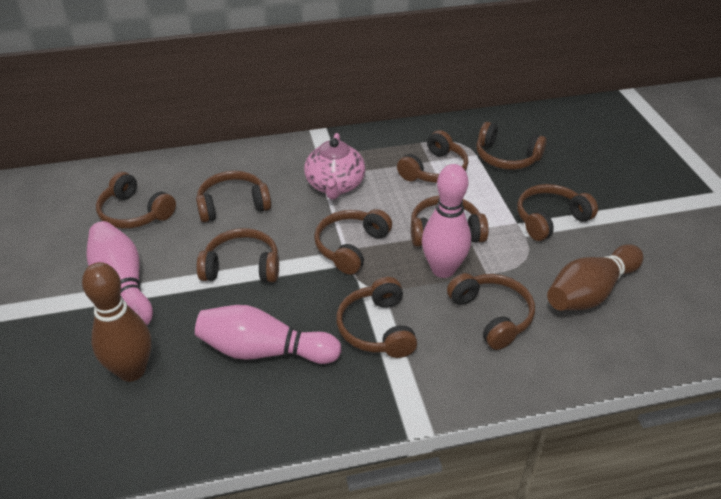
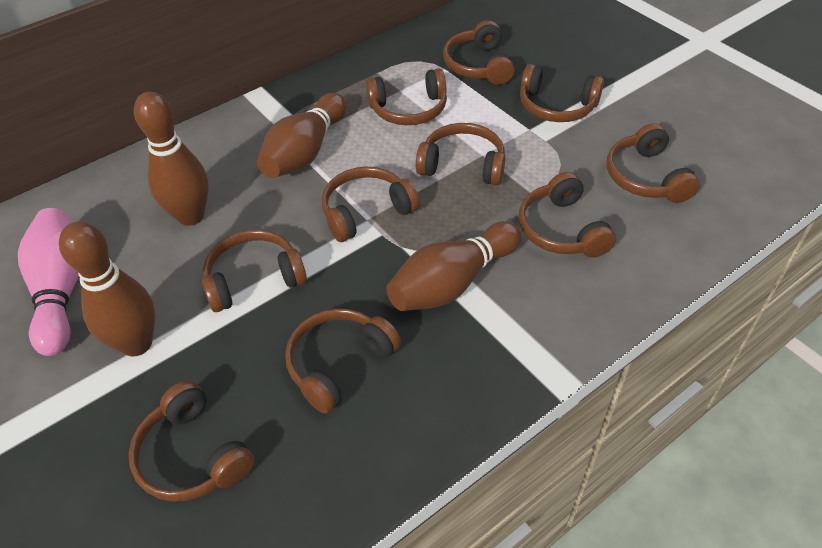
brown bowling pin: [82,262,151,382] [547,244,643,310] = 2 -> [59,221,155,356] [134,92,209,226] [257,93,347,178] [387,221,522,311] = 4
pink bowling pin: [86,221,153,325] [195,305,342,364] [422,164,471,278] = 3 -> [18,208,79,356] = 1
pink teapot: [304,133,366,200] = 1 -> none = 0

